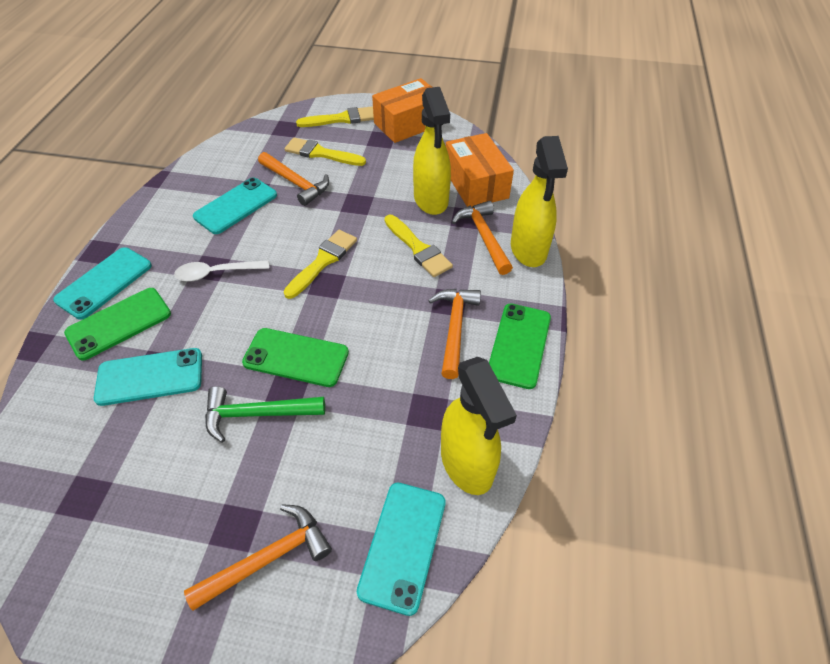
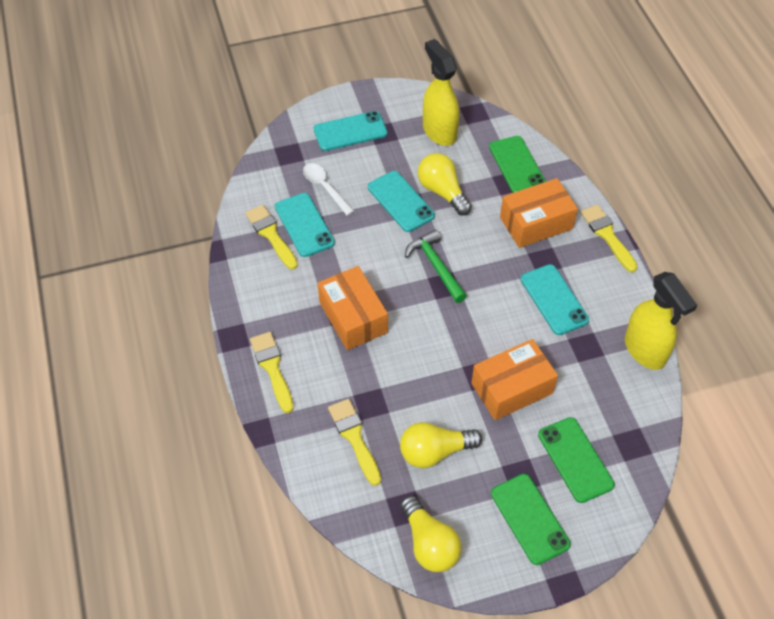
orange box: [372,78,432,143] [446,133,514,207] = 2 -> [318,266,388,350] [471,339,558,420] [500,178,578,248] = 3
orange hammer: [184,504,332,611] [258,152,329,206] [428,289,481,379] [452,201,513,275] = 4 -> none = 0
yellow light bulb: none = 0 -> [400,422,482,468] [400,496,462,572] [418,153,472,215] = 3
yellow spray bottle: [413,87,451,215] [441,357,517,495] [511,136,568,267] = 3 -> [423,39,459,146] [625,272,697,370] = 2

